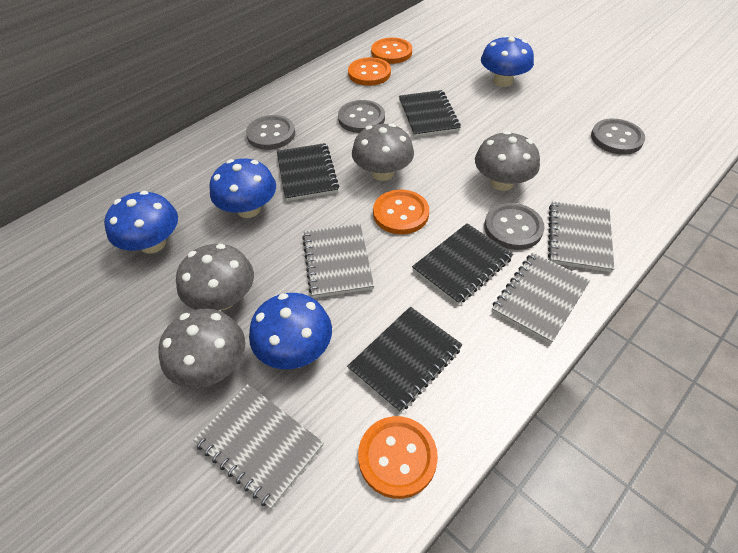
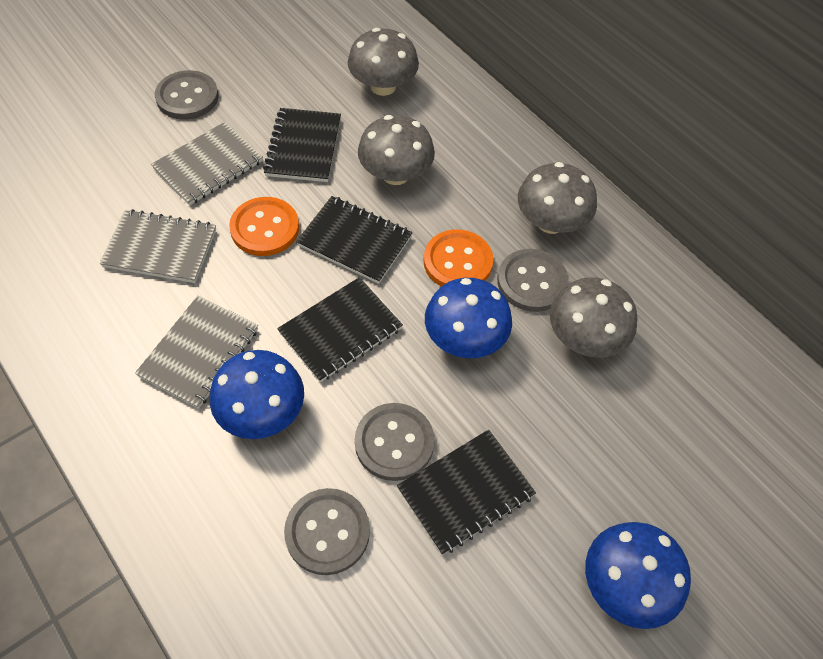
blue mushroom: [104,191,178,254] [209,159,276,218] [249,293,332,369] [481,35,534,87] = 4 -> [210,350,304,439] [425,278,512,358] [585,522,691,629] = 3
grey notebook: [193,384,324,509] [302,223,374,298] [492,252,590,344] [548,201,614,272] = 4 -> [100,209,216,283] [135,295,258,409] [151,122,263,205] = 3
orange button: [348,57,391,86] [358,416,438,499] [371,38,412,64] [373,190,429,234] = 4 -> [229,197,299,256] [424,229,494,286] = 2

